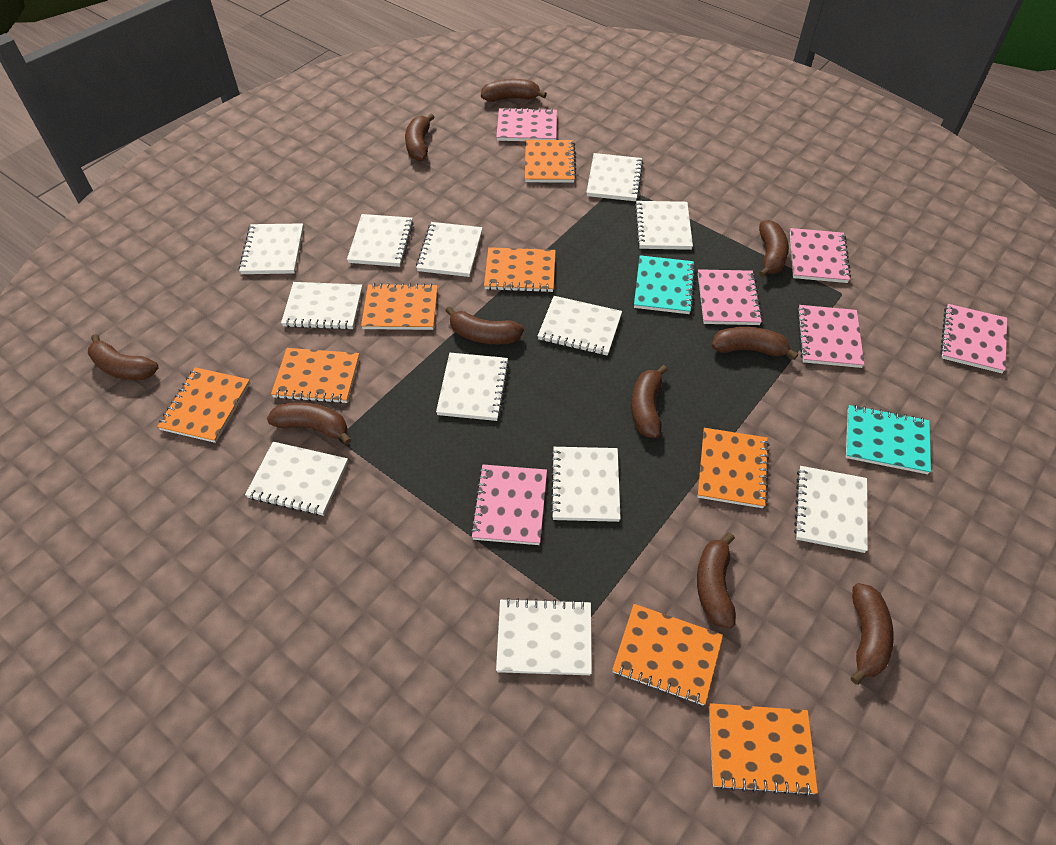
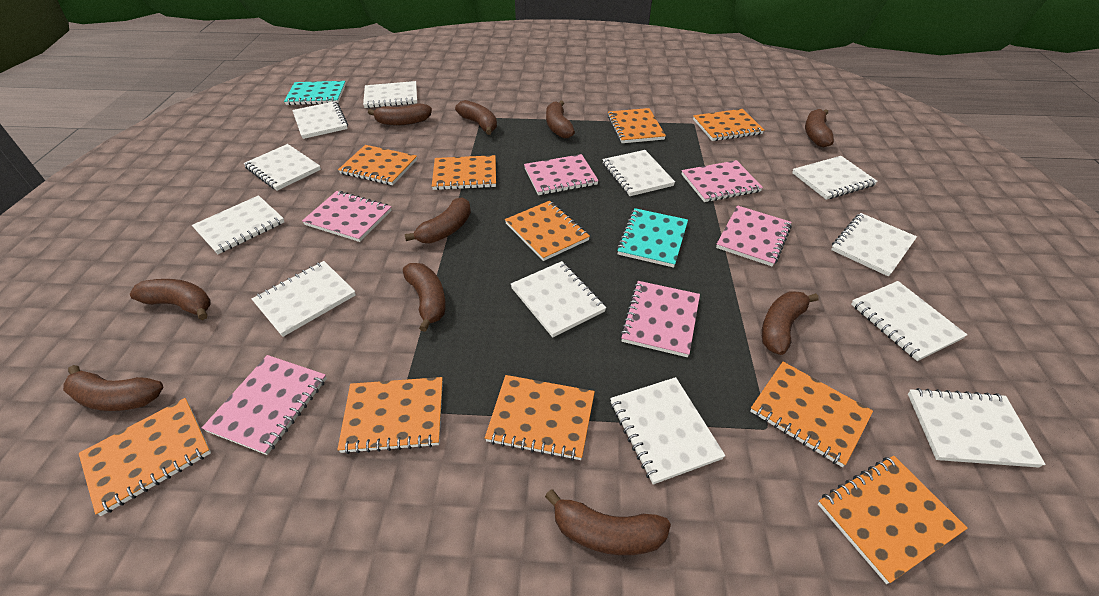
orange notebook: [157,367,250,443] [271,348,360,404] [361,283,438,330] [484,247,556,293] [525,140,576,183] [612,604,723,706] [698,428,769,508] [709,703,818,797] = 8 -> [79,398,211,516] [337,377,443,454] [338,145,417,185] [432,155,496,190] [485,375,595,461] [505,201,590,261] [607,108,666,143] [693,109,764,141] [750,362,873,467] [818,456,968,584] = 10

